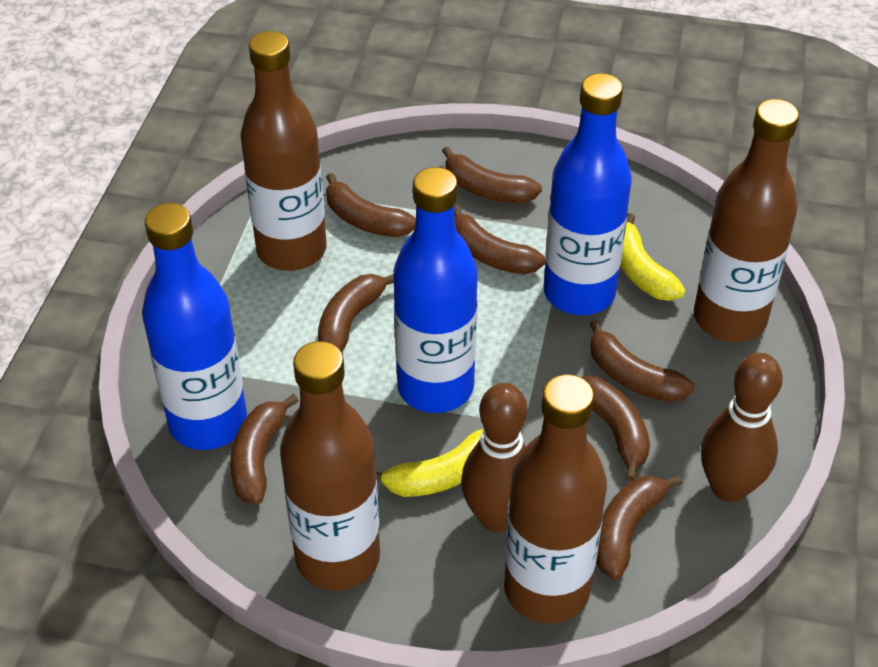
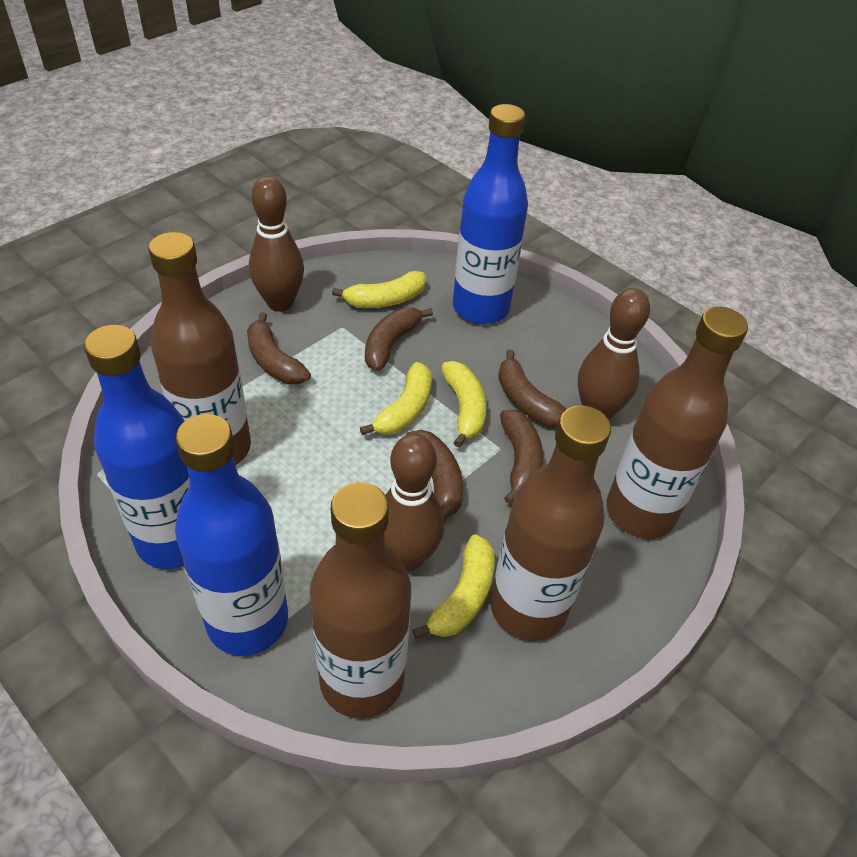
brown banana: [230,394,299,504] [318,274,394,353] [326,173,416,237] [442,146,542,204] [454,205,546,275] [581,375,650,482] [590,320,694,402] [596,475,683,580] = 8 -> [247,312,311,384] [365,307,433,371] [406,430,463,525] [498,350,567,427] [500,410,543,504] = 5
brown bowling pin: [461,383,528,532] [701,353,783,503] = 2 -> [249,176,304,312] [384,434,444,571] [578,288,650,420] = 3
yellow banana: [376,429,484,497] [620,213,686,301] = 2 -> [332,271,427,308] [360,362,432,435] [412,534,495,639] [441,361,486,447] = 4

